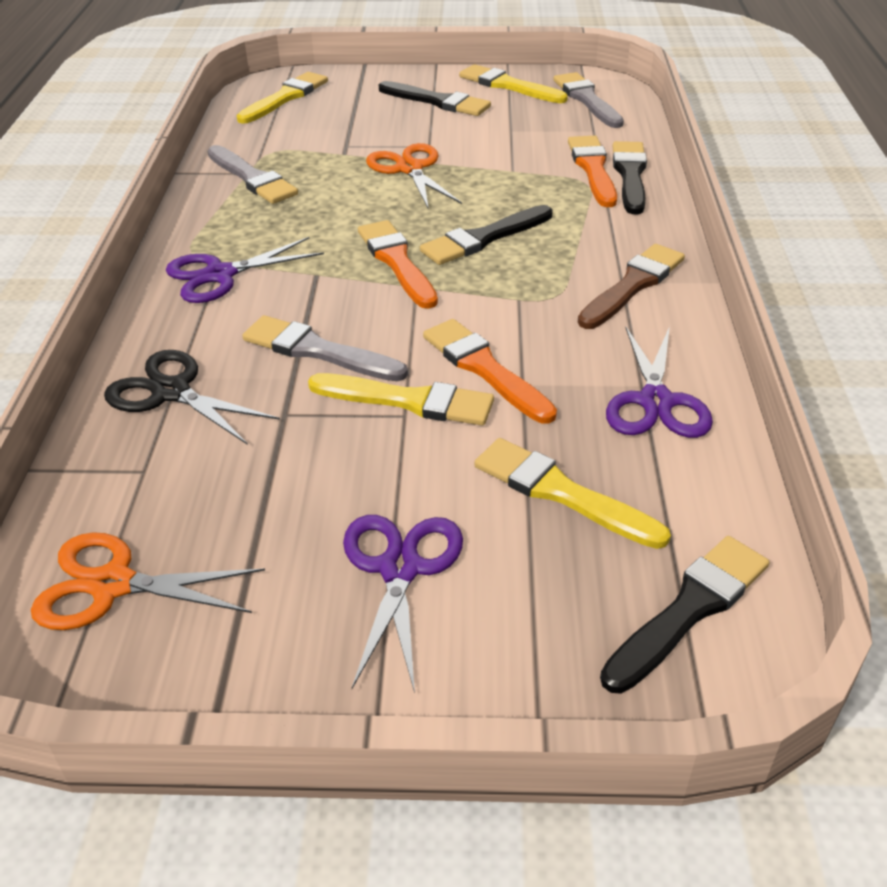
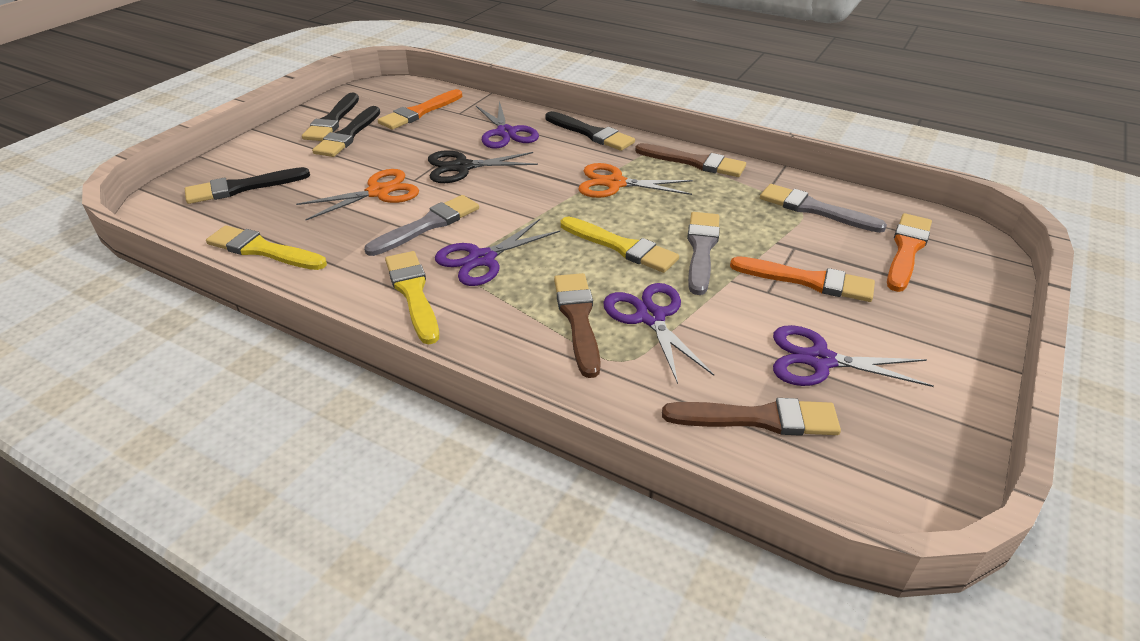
brown brush: [578,244,685,329] = 1 -> [554,273,601,378] [635,143,746,177] [662,398,841,436] = 3
purple scissors: [166,237,324,303] [343,515,463,693] [606,326,713,438] = 3 -> [435,219,560,286] [476,101,539,149] [603,283,714,384] [773,325,934,387] = 4
yellow brush: [236,72,328,124] [308,373,494,426] [459,64,568,103] [474,438,671,549] = 4 -> [206,225,327,270] [385,251,439,344] [561,216,679,273] = 3

